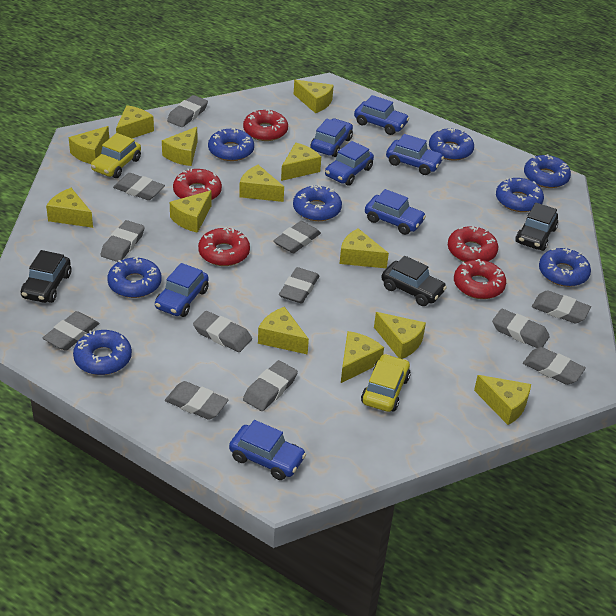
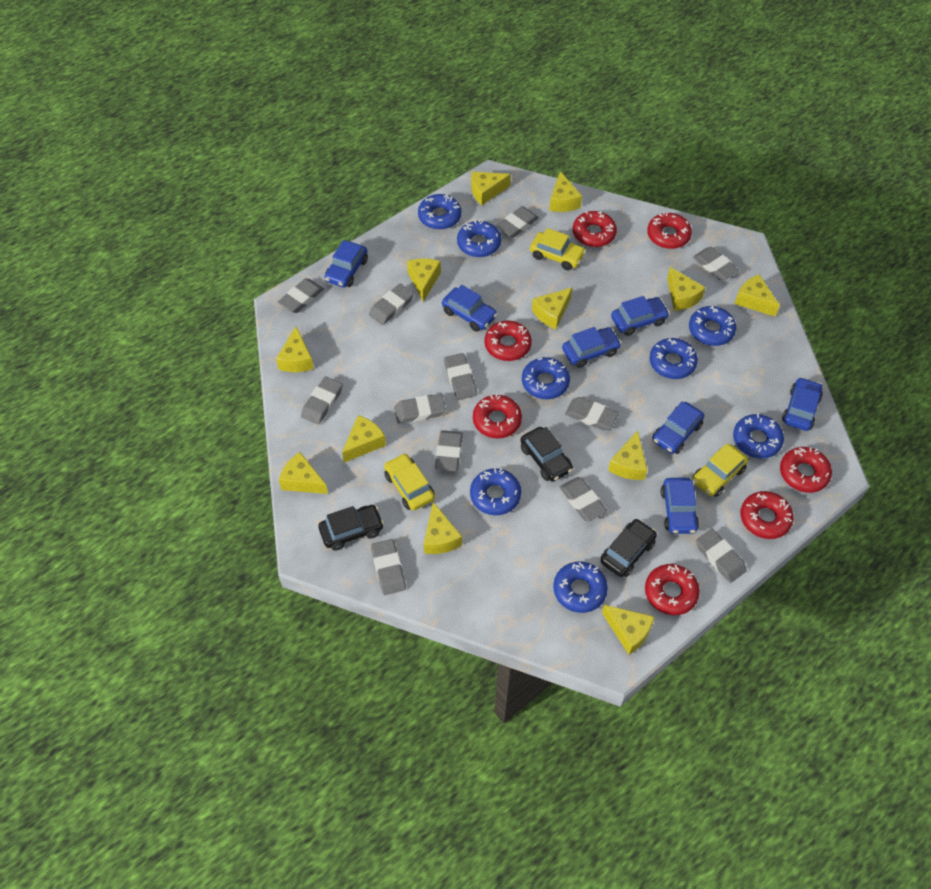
red donut: [173,168,222,200] [198,227,250,266] [243,109,288,141] [448,226,498,262] [454,259,506,299] = 5 -> [473,394,522,438] [485,320,532,361] [573,211,617,247] [645,564,700,615] [647,212,692,249] [740,491,794,539] [780,447,832,493] = 7
yellow car: [91,133,141,178] [361,354,411,412] = 2 -> [384,453,435,511] [530,228,586,270] [692,444,748,497] = 3
yellow cheese: [46,188,93,228] [69,126,109,164] [116,105,154,138] [162,127,197,166] [170,190,212,233] [239,165,284,202] [258,307,309,355] [281,143,321,181] [294,80,334,113] [340,228,389,268] [341,331,384,383] [374,312,426,359] [474,375,531,425] = 13 -> [276,327,314,372] [279,452,328,494] [342,415,386,463] [407,258,441,302] [424,502,462,554] [471,172,511,205] [532,288,572,329] [549,171,582,212] [602,605,654,655] [608,430,647,480] [667,267,706,311] [734,275,780,317] = 12

